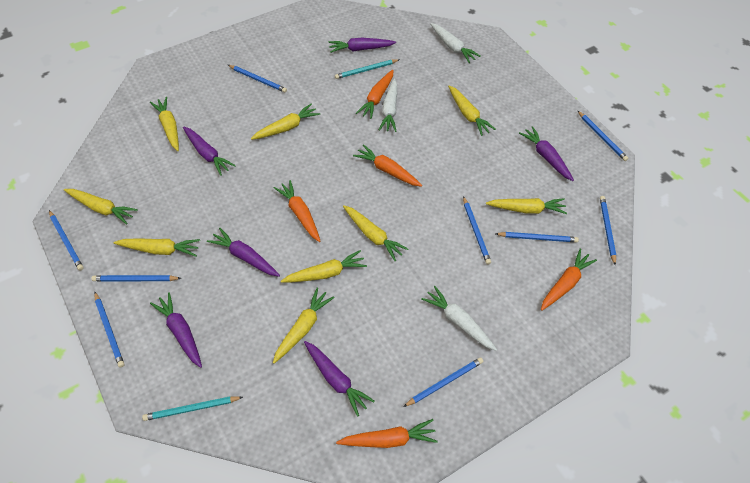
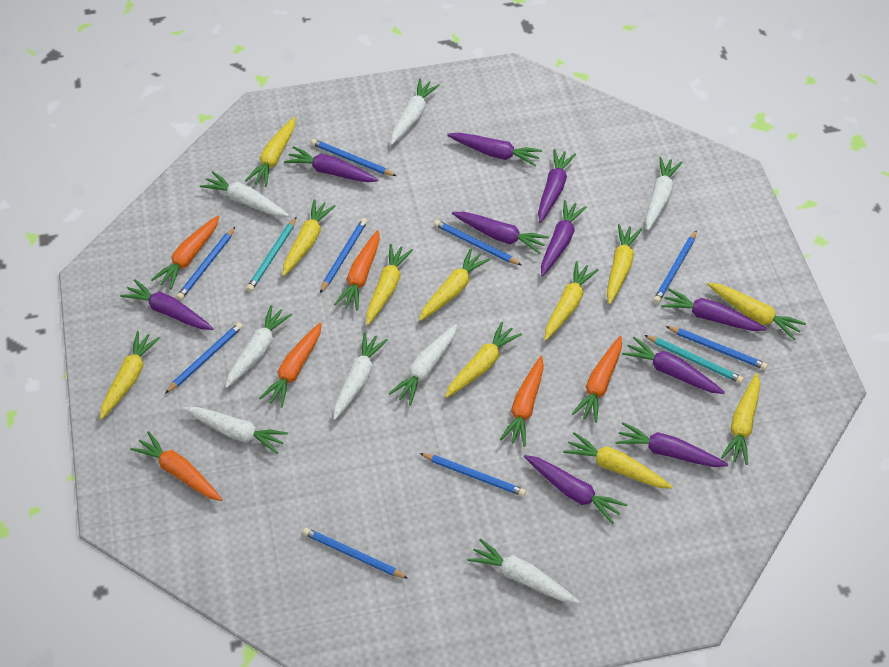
orange carrot: [274,180,321,242] [336,419,438,448] [353,144,422,187] [356,70,394,119] [541,249,597,311] = 5 -> [130,431,222,501] [151,215,219,290] [259,322,322,408] [334,230,380,310] [499,356,544,447] [572,336,622,423] = 6
purple carrot: [150,292,202,368] [183,127,236,176] [207,228,280,277] [304,341,374,416] [328,38,396,53] [519,126,574,181] = 6 -> [120,279,214,330] [284,146,379,182] [447,132,542,166] [452,212,549,254] [524,455,627,524] [538,149,576,223] [541,200,587,276] [616,422,728,467] [622,337,725,394] [661,288,767,331] = 10
white carrot: [379,78,397,132] [421,286,497,351] [430,23,481,63] = 3 -> [183,407,288,454] [200,171,289,217] [225,305,292,388] [333,332,388,420] [389,324,457,405] [391,79,440,145] [467,538,580,604] [646,157,682,231] = 8
yellow carrot: [64,189,138,224] [114,238,200,257] [150,97,179,151] [251,104,320,140] [273,288,334,364] [281,250,367,283] [343,205,409,261] [448,85,496,136] [486,198,567,214] = 9 -> [100,331,160,419] [245,117,295,187] [283,199,336,276] [366,244,413,325] [419,248,490,321] [445,322,522,398] [545,261,599,341] [563,432,673,488] [607,224,642,304] [707,283,806,340] [721,373,760,465] = 11

